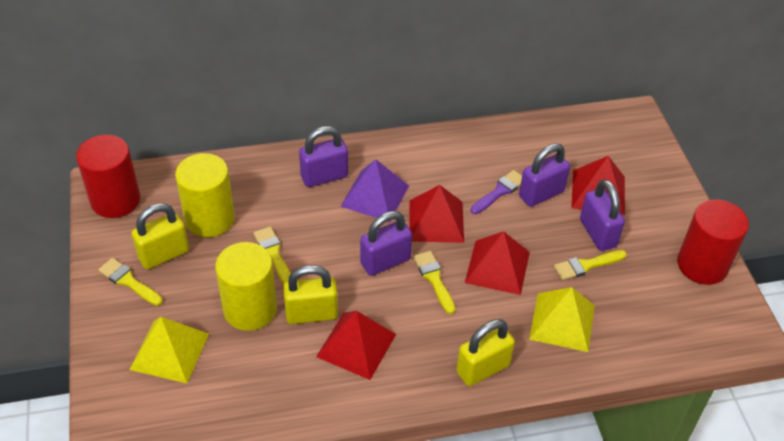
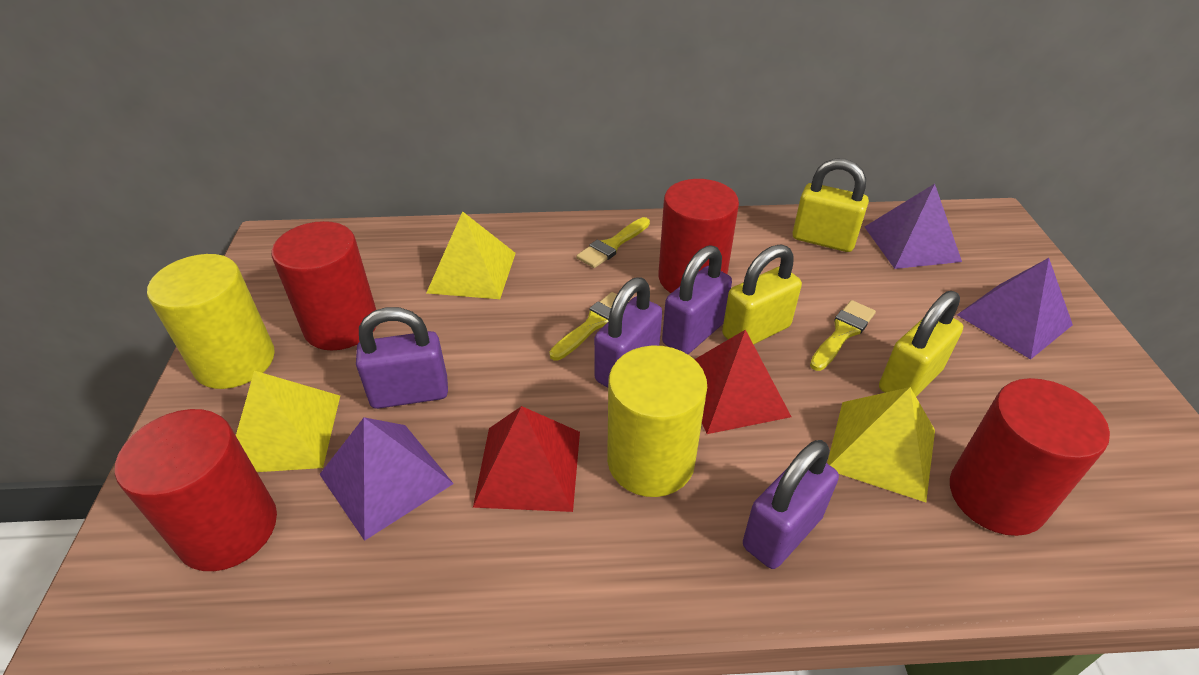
purple brush: [471,170,522,214] = 1 -> none = 0
purple pyramid: [340,159,409,222] = 1 -> [319,417,454,541] [865,184,962,269] [957,258,1073,360] = 3
red cylinder: [76,135,140,218] [677,200,749,285] = 2 -> [115,409,277,571] [271,221,376,350] [658,179,739,293] [950,378,1110,536] = 4
red pyramid: [316,311,396,380] [409,185,464,243] [465,231,530,295] [572,156,625,215] = 4 -> [473,406,580,512] [694,330,791,434] = 2
yellow brush: [98,258,163,306] [253,226,291,284] [413,251,455,314] [554,250,627,280] = 4 -> [549,292,617,360] [576,217,650,268] [810,300,876,371] = 3
yellow pyramid: [129,317,209,383] [529,287,595,352] = 2 -> [236,371,340,472] [426,211,516,299] [827,387,935,502] = 3

